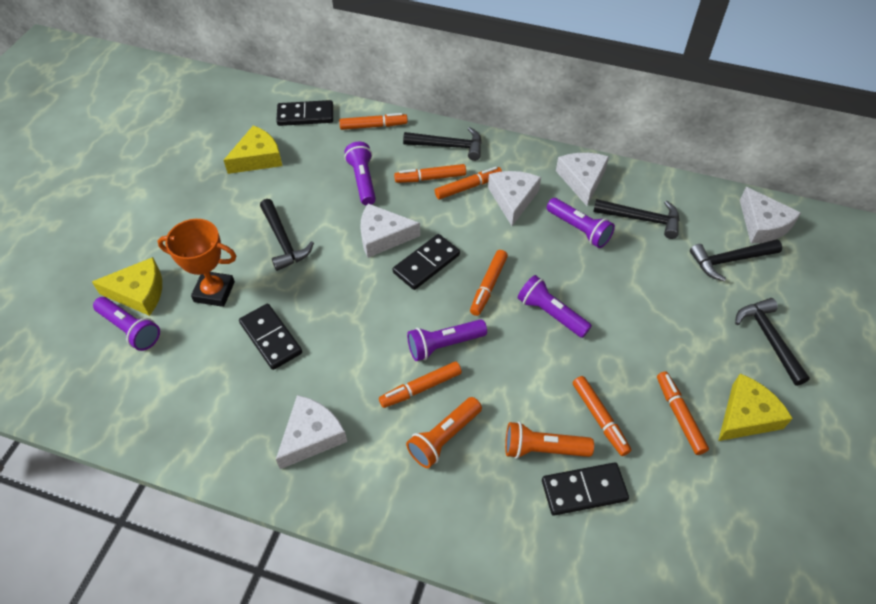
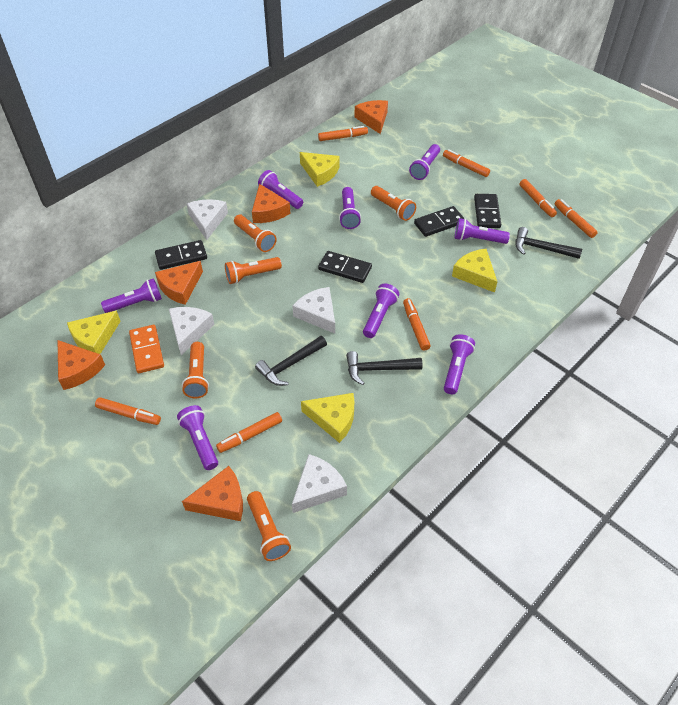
black hammer: [260,199,314,271] [403,127,482,161] [593,199,679,239] [690,239,782,281] [735,298,810,386] = 5 -> [255,336,327,386] [346,351,423,385] [515,227,582,259] = 3
orange cheese: none = 0 -> [58,340,105,390] [155,261,203,305] [182,466,243,521] [252,184,290,223] [354,100,388,134] = 5
orange domino: none = 0 -> [129,325,164,373] = 1
orange flashlight: [406,397,482,468] [505,422,594,459] = 2 -> [182,342,209,398] [225,257,282,284] [234,215,277,252] [247,491,291,561] [371,186,416,221] = 5
orange trophy: [157,219,236,307] = 1 -> none = 0
purple flashlight: [93,297,160,351] [344,142,376,205] [407,319,487,361] [518,275,592,338] [547,198,615,248] = 5 -> [101,278,162,313] [177,405,218,470] [258,170,303,209] [339,187,361,229] [363,284,399,338] [409,144,440,180] [444,334,475,394] [454,218,510,244] = 8
white cheese: [276,395,347,469] [360,204,420,258] [488,171,541,226] [556,153,609,206] [740,187,801,244] = 5 -> [169,307,214,355] [187,199,228,240] [292,454,347,513] [293,287,335,334] = 4
yellow cheese: [92,257,162,316] [224,125,282,174] [718,374,793,441] = 3 -> [67,310,121,354] [300,152,339,187] [301,393,354,443] [452,249,497,293] = 4

